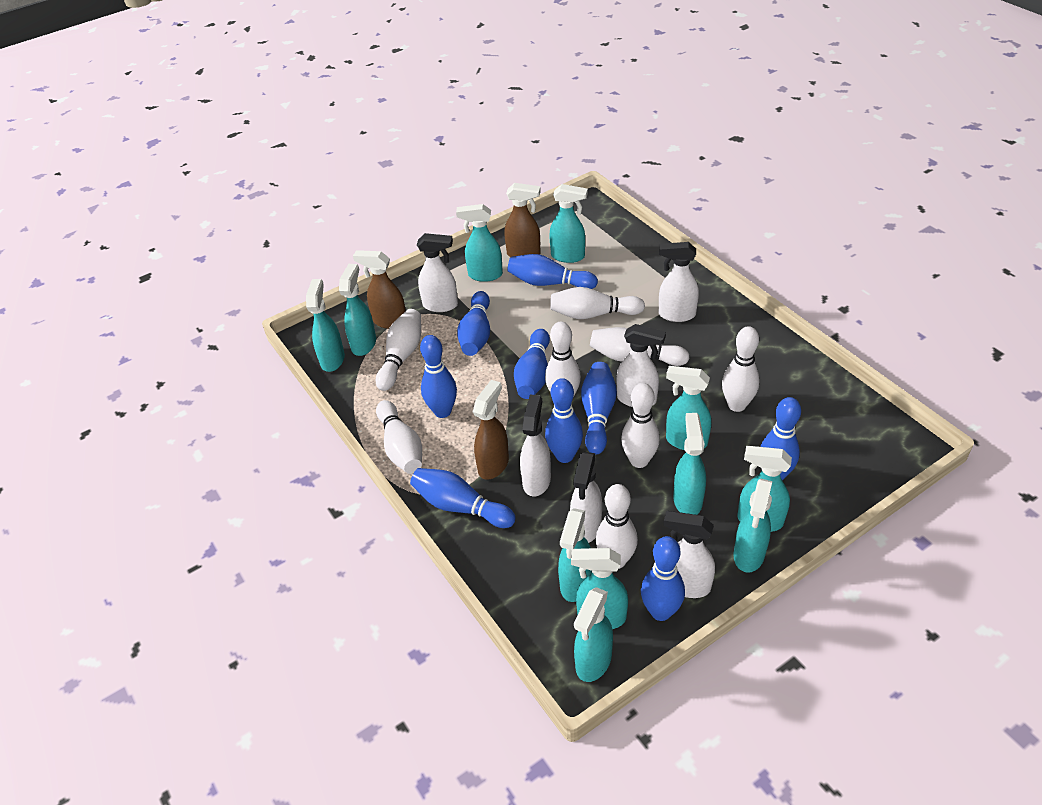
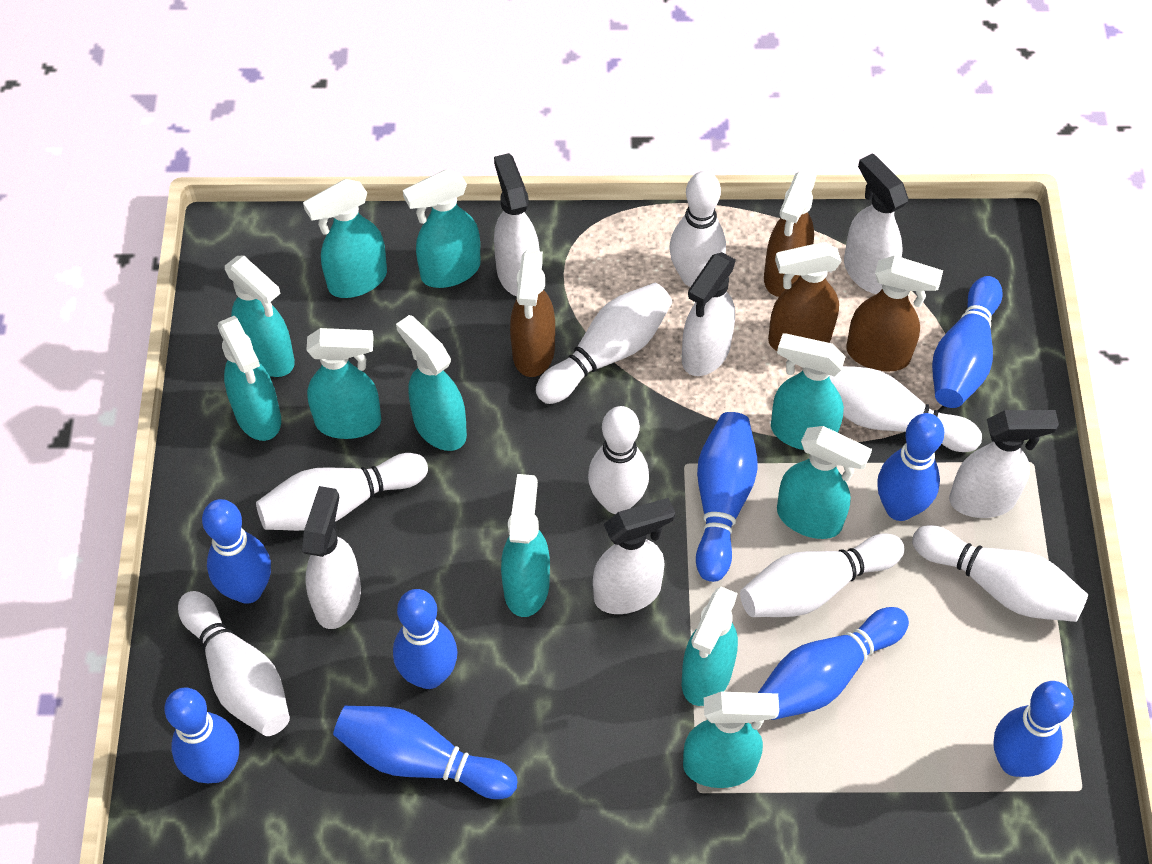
brown spray bottle: [353,250,406,329] [473,380,509,480] [505,183,541,257] = 3 -> [510,250,555,377] [764,170,817,297] [768,242,842,351] [846,255,943,372] = 4

